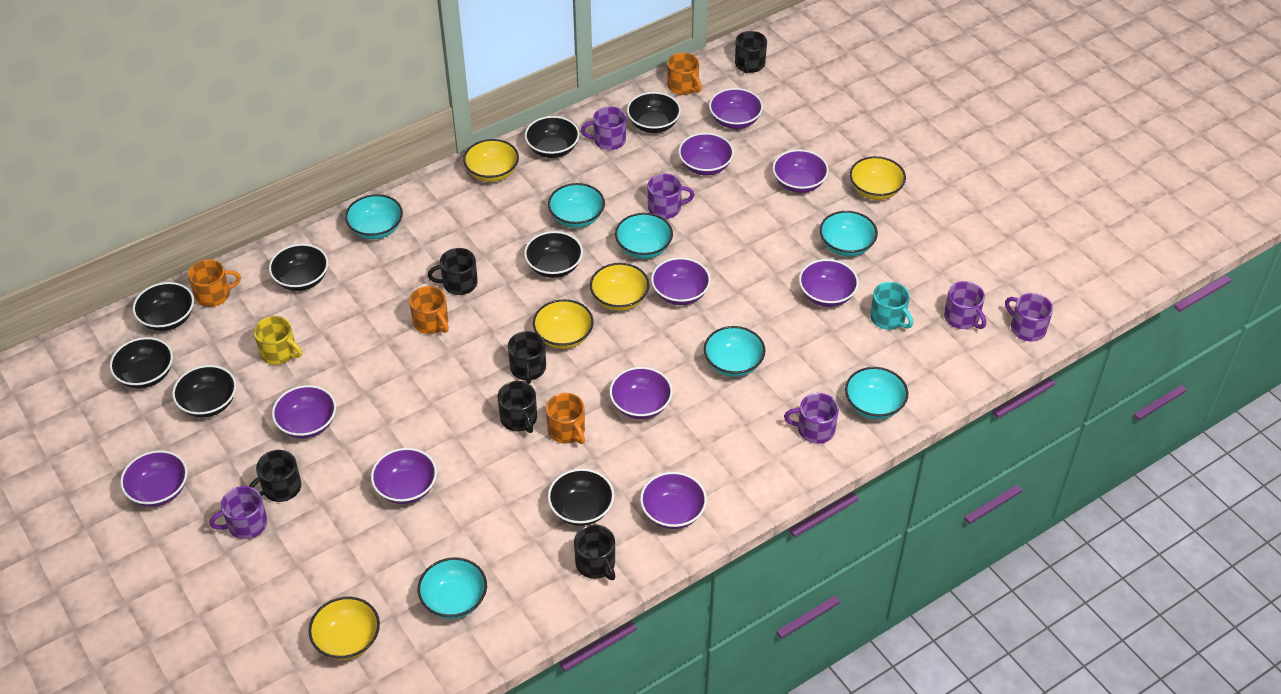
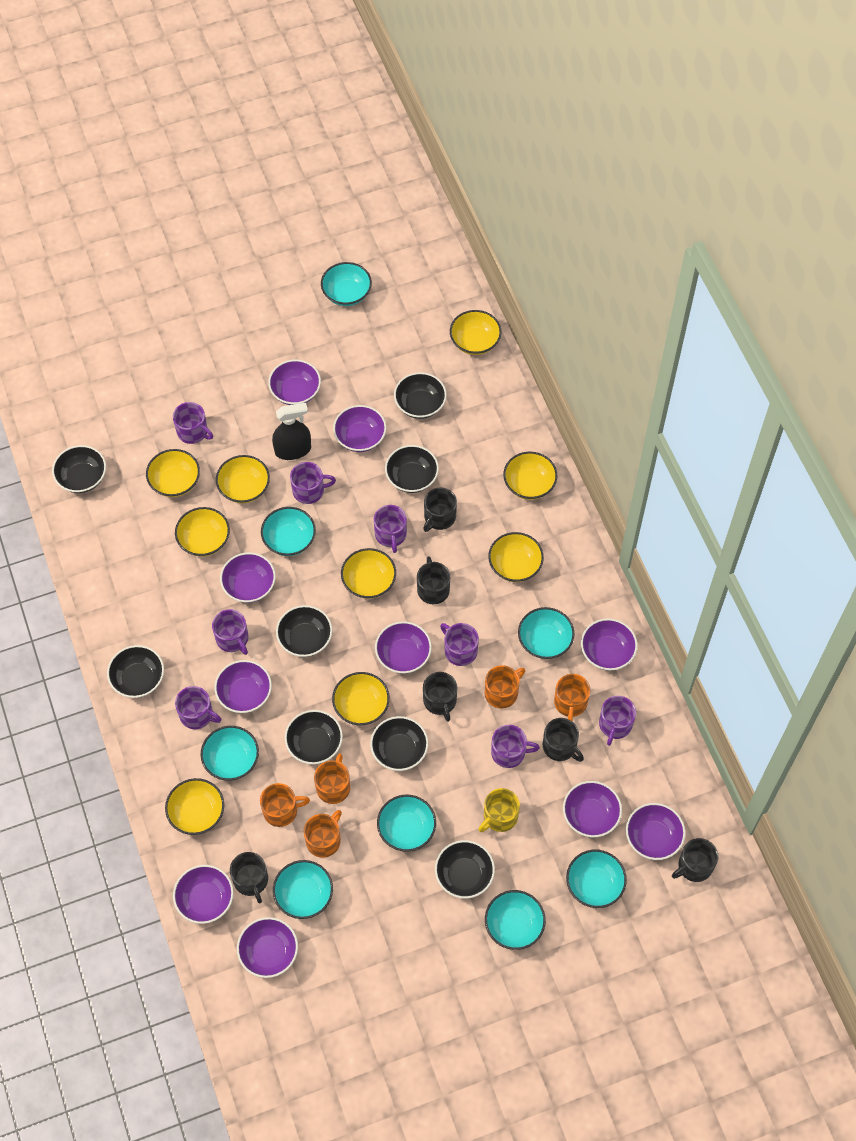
black spray bottle: none = 0 -> [272,403,311,460] = 1
orange mug: [188,259,241,307] [409,286,449,334] [546,393,585,444] [667,53,702,95] = 4 -> [260,783,310,827] [304,810,342,858] [314,753,350,804] [485,665,525,709] [554,674,590,721] = 5
purple mug: [209,486,268,539] [581,106,626,150] [648,174,694,219] [784,393,839,444] [944,281,986,329] [1005,293,1053,341] = 6 -> [173,402,213,444] [175,686,221,729] [212,609,248,655] [290,462,336,504] [374,505,407,553] [440,623,479,666] [491,725,540,768] [599,696,636,746] = 8
turquoise bowl: [345,194,403,240] [418,557,487,619] [548,183,605,228] [615,213,673,259] [704,326,766,377] [820,211,878,257] [845,367,908,419] = 7 -> [200,726,259,781] [261,507,316,556] [273,860,333,919] [321,262,372,306] [377,795,436,852] [485,890,546,950] [518,607,575,659] [566,850,627,908] = 8
turquoise mug: [870,282,913,330] = 1 -> none = 0
yellow bowl: [309,597,380,660] [463,139,519,182] [533,299,594,349] [590,263,650,311] [850,156,906,200] = 5 -> [146,449,200,497] [165,778,224,835] [175,507,230,557] [216,455,270,503] [332,672,390,725] [341,548,396,599] [450,310,501,355] [488,532,544,582] [503,452,557,500] = 9

